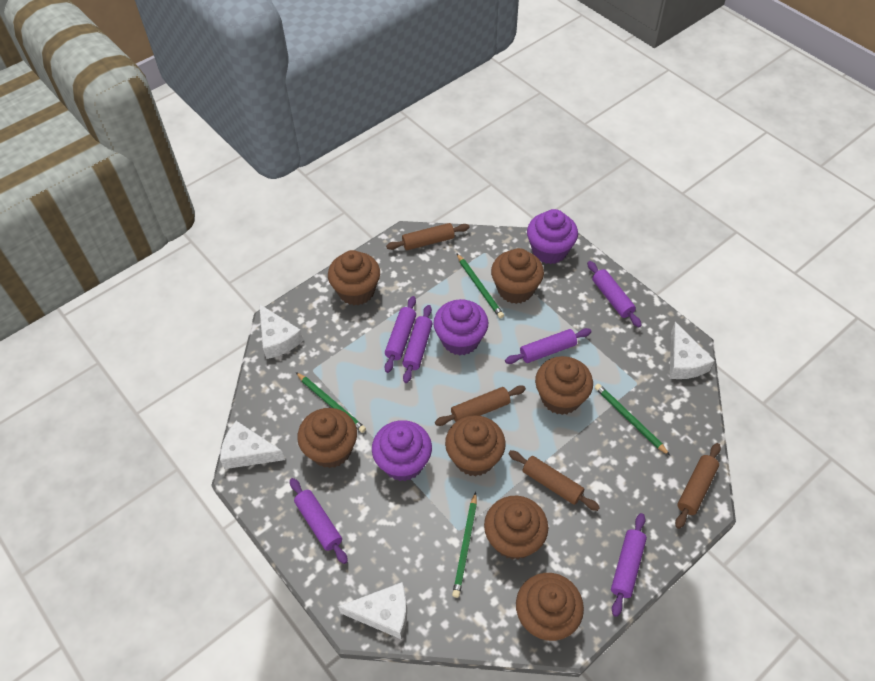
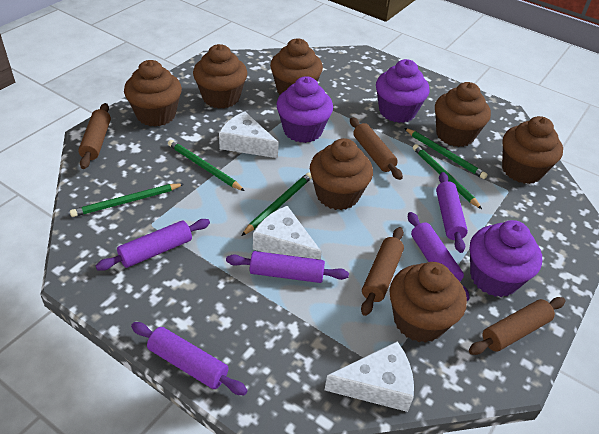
green pencil: [296,372,366,433] [452,492,477,598] [457,254,504,318] [595,384,670,456] = 4 -> [70,183,184,217] [168,140,245,191] [242,172,312,236] [404,128,488,179] [413,144,482,209] = 5
purple rolling pin: [290,478,348,564] [385,296,416,373] [402,305,433,383] [505,328,591,364] [587,261,642,327] [611,513,647,617] = 6 -> [96,219,210,271] [131,322,248,396] [226,251,349,283] [408,212,470,301] [436,172,468,253] = 5
white cheese: [220,421,285,469] [259,304,303,359] [338,582,407,640] [670,322,715,379] = 4 -> [219,111,279,158] [253,206,322,260] [325,341,414,412] = 3

